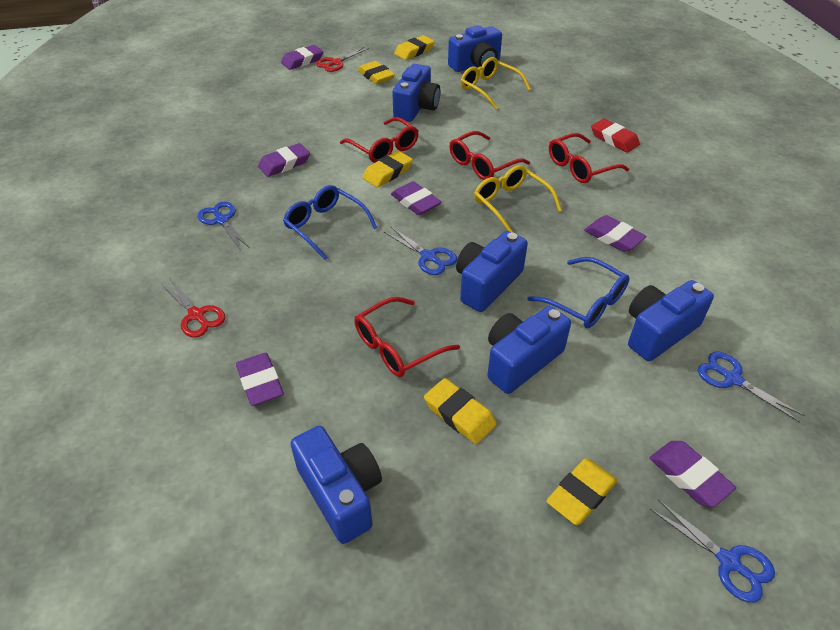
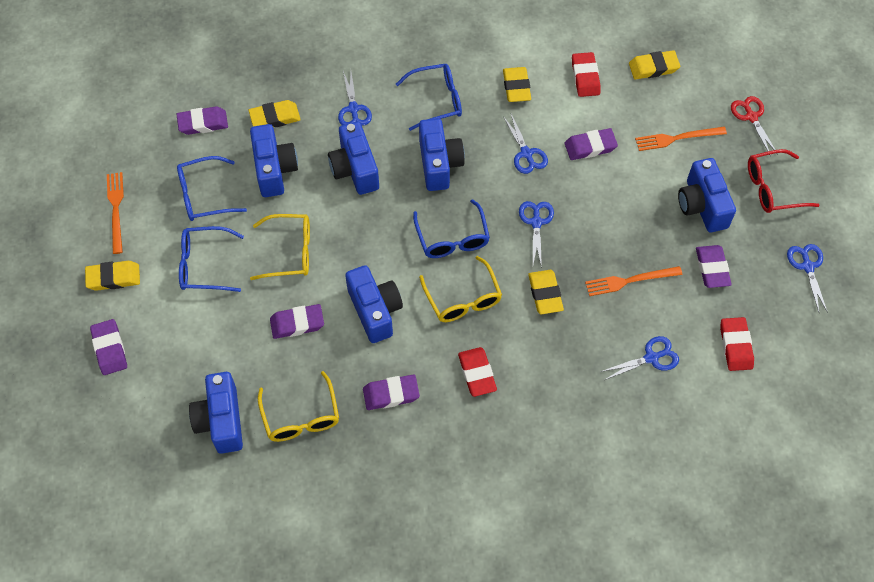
blue glasses: [283,185,377,260] [527,257,629,328] = 2 -> [177,156,247,221] [179,226,244,292] [396,64,462,131] [413,199,490,258] = 4
blue scissors: [198,202,250,251] [384,226,457,275] [650,499,775,603] [698,352,805,423] = 4 -> [338,71,372,126] [503,114,548,174] [519,201,554,268] [600,336,679,380] [787,244,828,313] = 5
orange fork: none = 0 -> [107,172,124,254] [585,266,682,296] [635,127,727,151] = 3
red eraser: [591,119,640,153] = 1 -> [458,347,497,397] [572,52,601,97] [720,317,754,371] = 3
red glasses: [340,117,419,163] [354,297,460,377] [449,131,530,180] [549,133,629,183] = 4 -> [748,149,820,213] = 1
red scissors: [161,279,225,338] [316,47,369,72] = 2 -> [731,96,778,157] = 1
yellow glasses: [461,57,531,109] [474,165,562,233] = 2 -> [250,214,310,280] [258,371,339,442] [419,256,502,322] = 3

